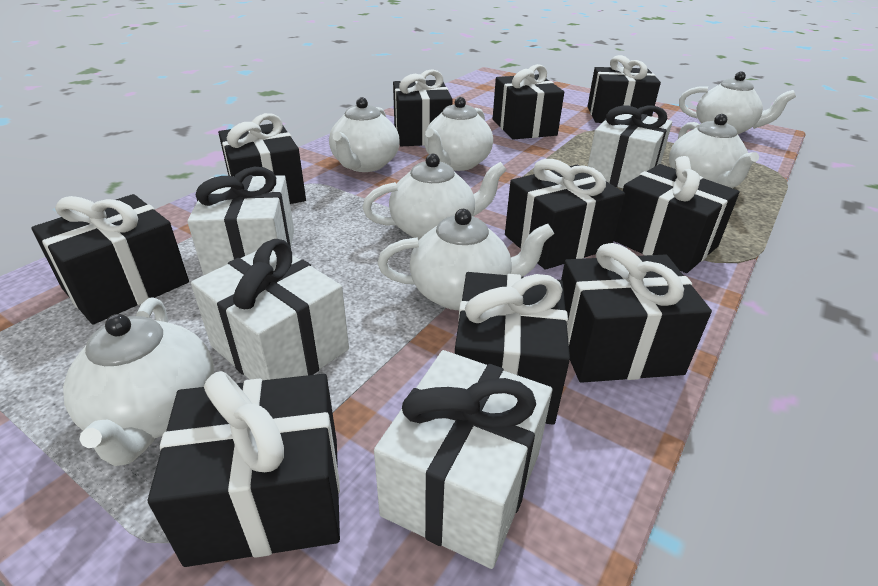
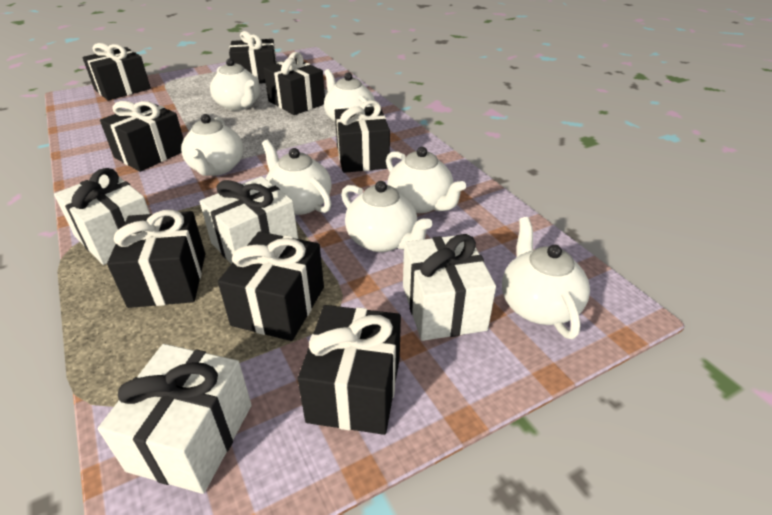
black gift: [31,194,189,324] [148,371,340,567] [218,113,306,204] [393,69,453,146] [455,272,570,425] [493,64,564,140] [505,159,625,270] [561,243,712,383] [587,55,661,123] [614,156,740,273] = 10 -> [82,43,151,101] [100,101,184,172] [107,210,205,308] [218,231,324,341] [229,31,277,84] [263,52,325,115] [298,305,401,435] [335,100,390,173] = 8

